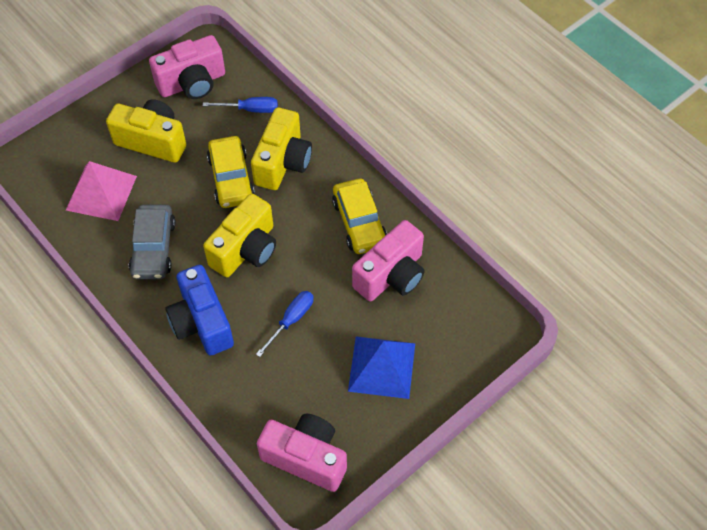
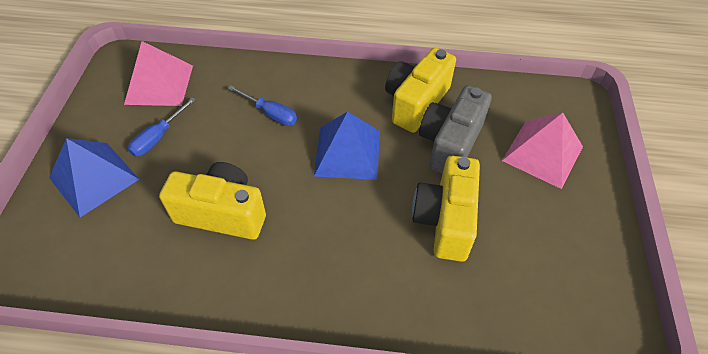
blue camera: [165,265,234,356] = 1 -> none = 0
blue pyramid: [348,336,415,399] = 1 -> [49,138,139,217] [314,112,380,180] = 2
grey camera: none = 0 -> [419,85,492,174] = 1
grey car: [129,204,176,279] = 1 -> none = 0
pink camera: [149,35,225,99] [257,414,347,492] [352,220,424,301] = 3 -> none = 0
pink pyramid: [66,161,137,221] = 1 -> [124,41,193,106] [502,113,583,189] = 2
yellow car: [207,136,255,208] [332,178,387,254] = 2 -> none = 0

